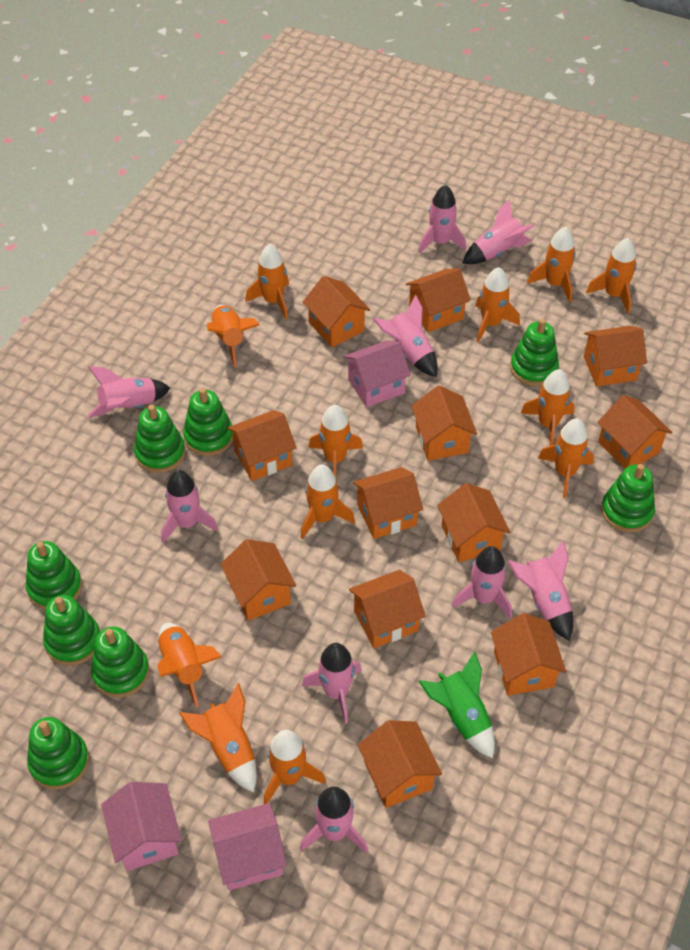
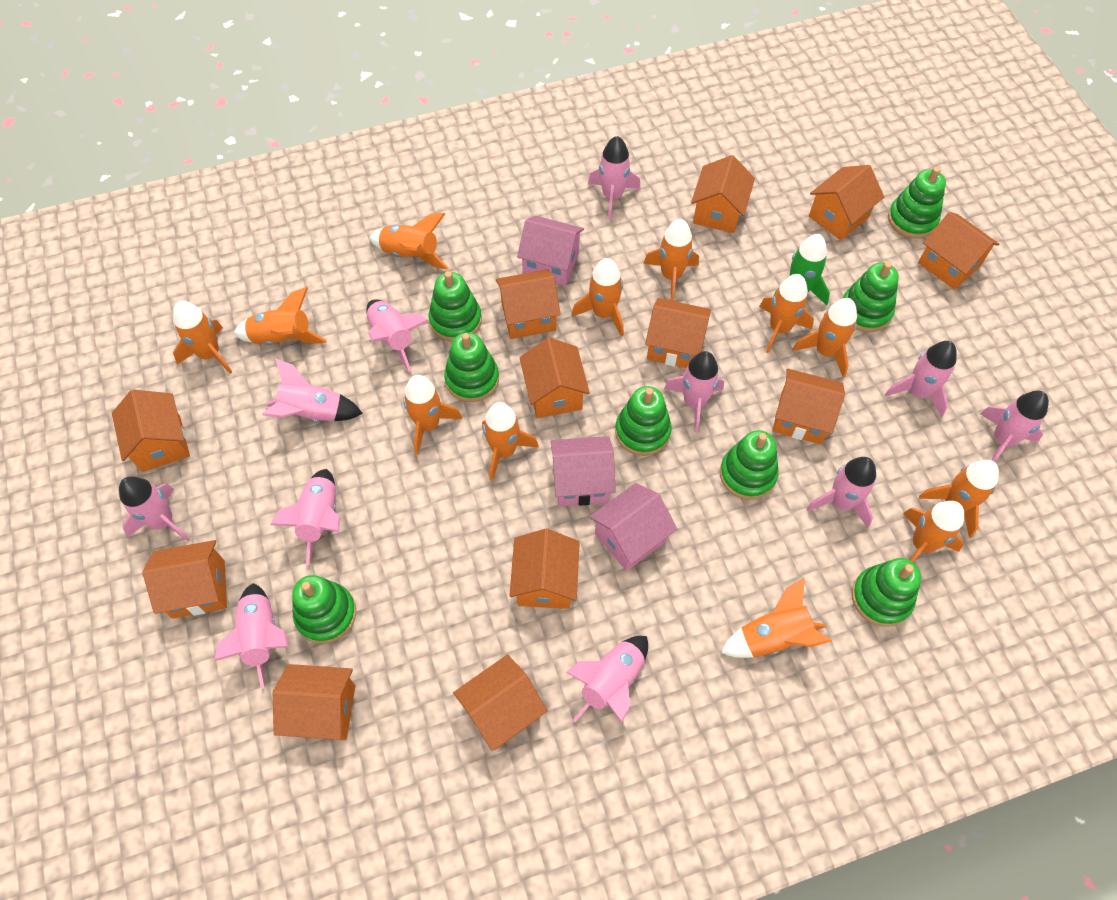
pink rocket: [87,366,170,418] [161,470,218,543] [300,786,368,853] [302,643,362,724] [373,294,438,377] [418,185,466,254] [452,546,512,618] [463,200,535,264] [508,540,573,641] = 9 -> [119,476,190,542] [214,583,289,689] [262,358,363,422] [271,469,340,565] [366,299,428,372] [566,636,648,723] [588,136,641,220] [664,351,724,433] [807,457,876,528] [885,341,957,417] [980,391,1049,462] = 11

